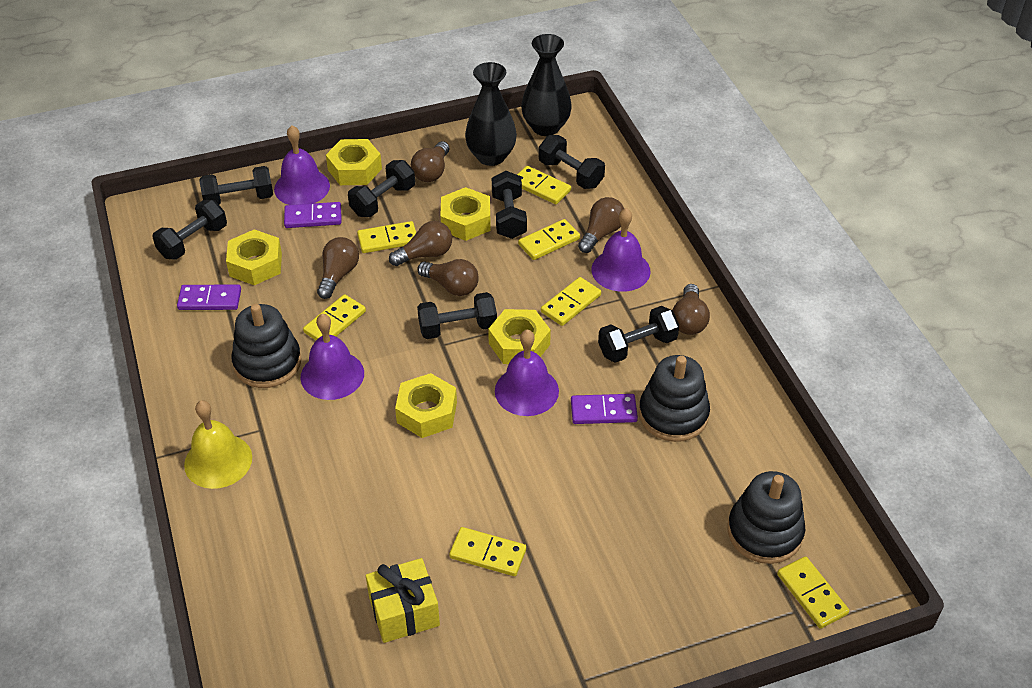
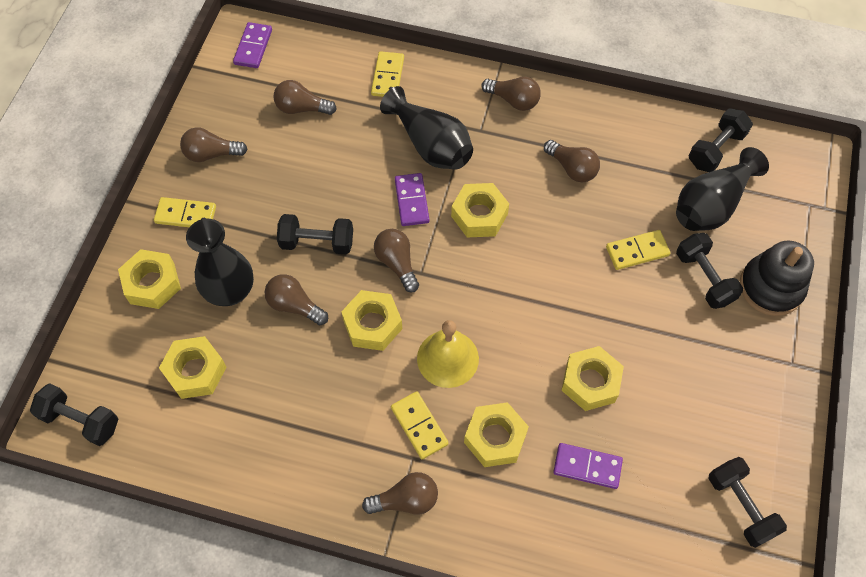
black dumbbell: [152,200,227,260] [199,166,273,205] [348,160,415,217] [417,292,497,339] [492,171,527,239] [539,135,605,189] [598,306,679,363] = 7 -> [30,383,118,446] [277,214,353,255] [676,233,743,309] [689,108,753,172] [708,457,787,548] = 5
black stacking toy: [232,304,301,388] [639,355,710,442] [728,471,805,564] = 3 -> [740,241,814,316] = 1
black vase: [465,62,517,166] [521,34,572,136] = 2 -> [186,219,254,306] [380,86,473,170] [676,147,769,231] = 3
brown light bulb: [317,237,359,299] [389,221,452,266] [411,141,449,182] [417,259,479,296] [578,197,624,253] [672,284,710,335] = 6 -> [180,127,248,162] [265,274,328,325] [274,80,337,115] [362,472,438,515] [374,229,419,292] [481,77,541,111] [544,140,600,182] = 7
purple bell: [274,125,330,205] [301,314,364,400] [495,329,559,416] [591,208,651,292] = 4 -> none = 0
yellow domino: [303,294,366,340] [357,221,416,253] [449,527,526,576] [517,166,571,204] [518,219,580,260] [541,277,601,326] [777,556,849,629] = 7 -> [154,197,216,227] [371,51,404,97] [391,391,448,459] [606,230,670,270] = 4
yellow gift: [366,558,440,643] = 1 -> none = 0
yellow nut: [226,229,282,285] [326,139,382,185] [395,373,457,438] [440,187,490,241] [488,309,551,364] = 5 -> [118,249,181,309] [159,336,226,399] [341,290,402,351] [451,183,509,237] [464,402,529,467] [561,346,624,411] = 6

